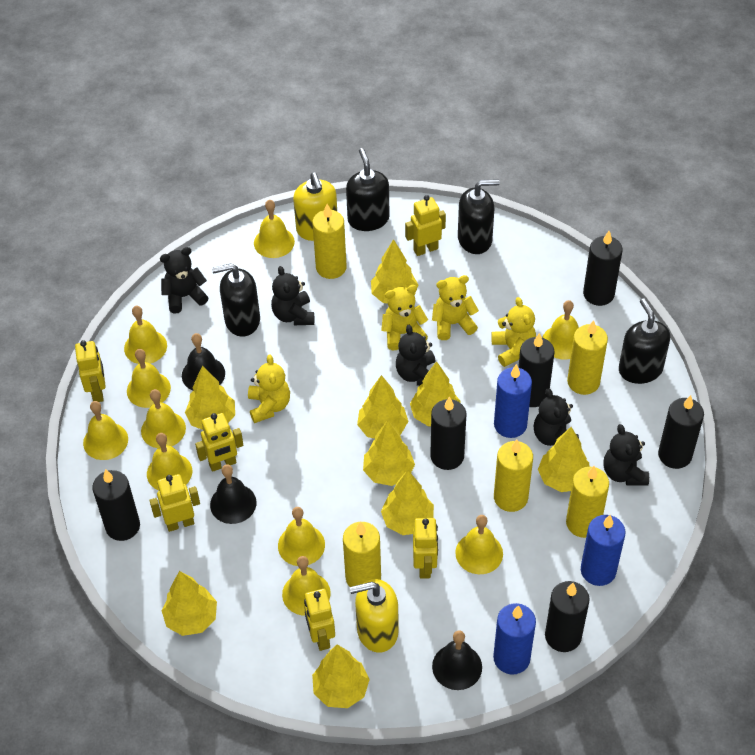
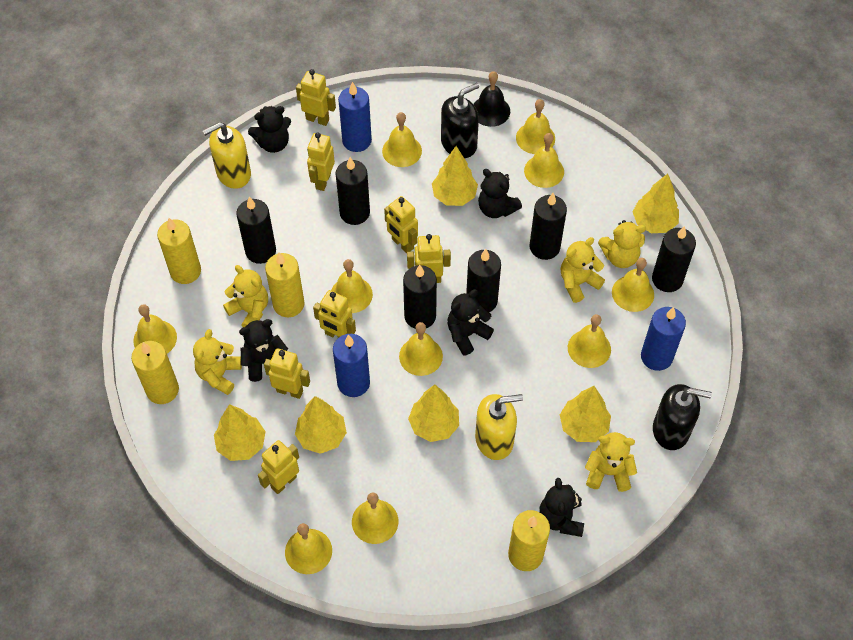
black bell: [182,333,225,391] [210,464,256,524] [432,631,482,690] = 3 -> [473,71,510,127] = 1
black soap dispenser: [212,263,260,337] [346,148,390,231] [458,179,500,254] [619,298,670,384] = 4 -> [441,83,479,158] [653,384,712,450] = 2
yellow candle: [312,204,347,279] [343,522,381,587] [494,440,533,512] [566,466,609,538] [567,320,608,395] = 5 -> [131,341,179,404] [157,218,201,284] [265,252,305,317] [508,510,550,571] = 4
yellow robot: [75,340,106,402] [149,474,200,532] [195,413,243,472] [304,589,335,651] [405,195,446,256] [413,518,438,579] = 6 -> [258,440,299,494] [264,348,310,399] [296,69,336,126] [307,133,335,191] [313,290,356,338] [384,196,418,253] [407,234,451,283] = 7
yellow teddy bear: [248,355,290,423] [381,285,428,350] [432,275,479,340] [491,297,536,367] = 4 -> [193,329,242,395] [223,265,268,327] [561,237,605,303] [585,432,637,492] [598,220,646,268] = 5
yellow tree: [161,571,217,636] [185,366,235,430] [312,644,370,708] [357,375,408,439] [363,420,415,486] [371,239,418,303] [381,470,434,535] [410,361,460,426] [538,427,589,492] = 9 -> [214,404,266,461] [295,396,347,454] [408,385,459,442] [432,146,478,206] [560,386,611,442] [633,174,679,233] = 6

